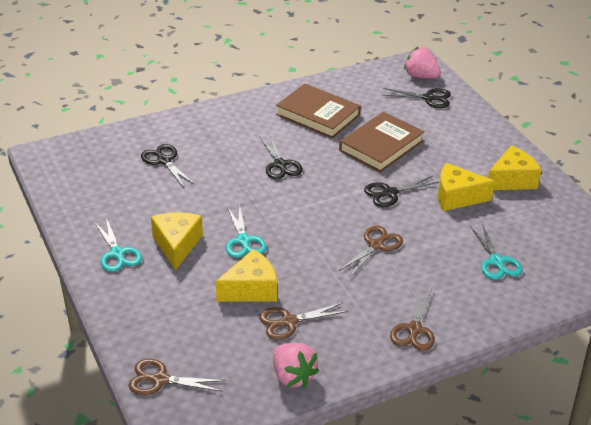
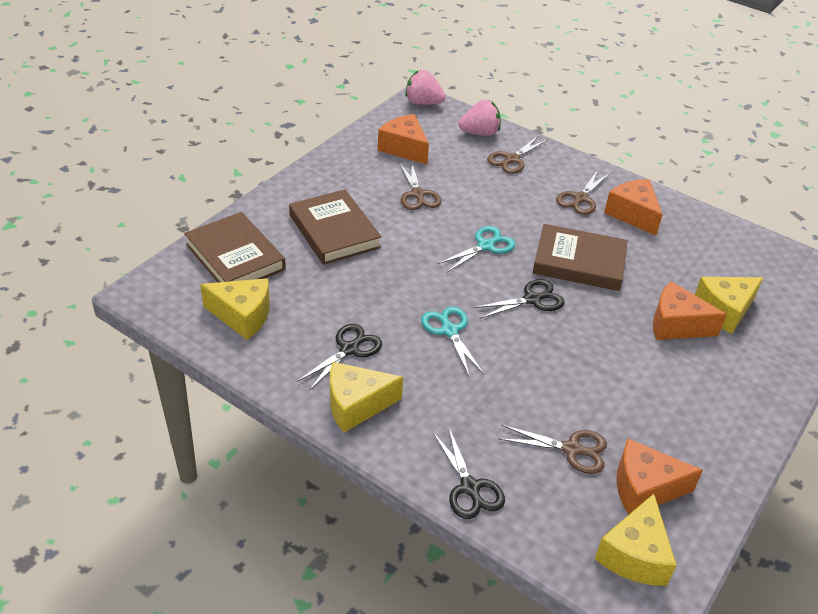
black scissors: [141,144,195,187] [260,136,303,179] [364,176,439,207] [383,88,451,108] = 4 -> [297,324,382,391] [433,426,505,519] [473,279,565,319] = 3
brown book: [276,83,361,138] [339,112,424,172] = 2 -> [184,212,286,282] [289,189,382,265] [533,224,628,291] = 3
orange cheese: none = 0 -> [378,114,429,164] [604,179,663,236] [616,438,703,514] [653,281,727,340] = 4
turquoise scissors: [94,217,142,272] [226,204,266,258] [470,223,523,280] = 3 -> [421,306,484,378] [437,226,515,272] = 2

